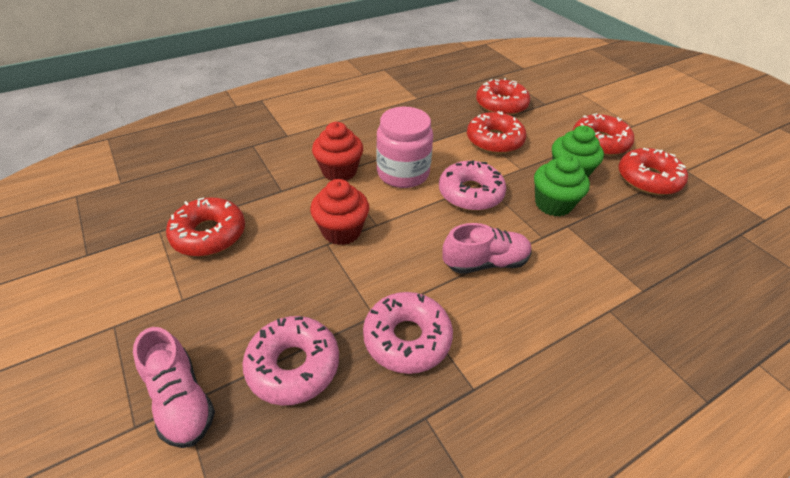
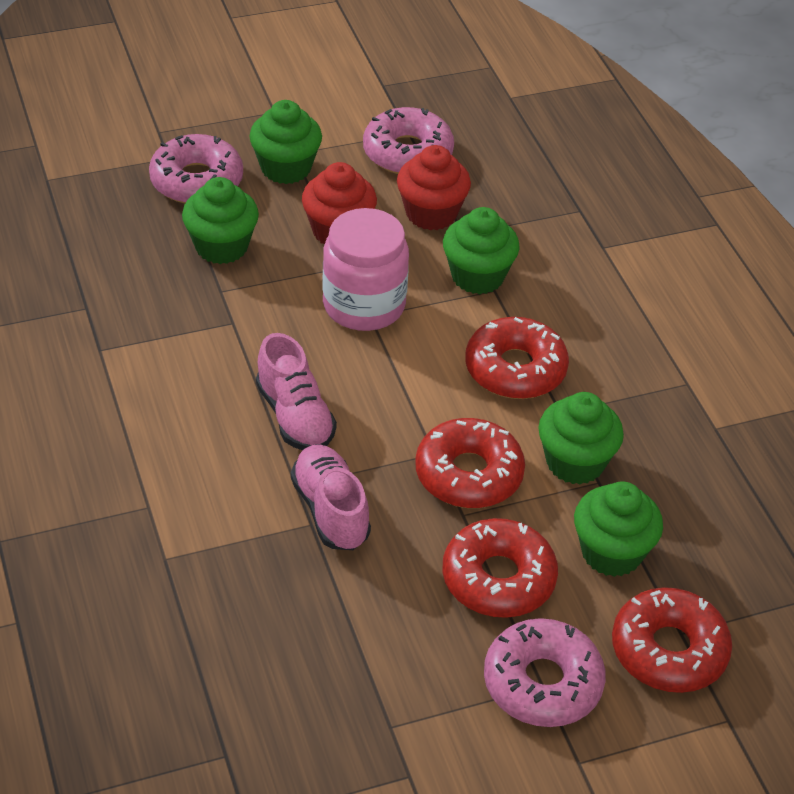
green cupcake: [534,154,590,217] [552,125,604,177] = 2 -> [182,177,259,264] [249,100,322,184] [443,207,520,294] [538,392,624,485] [574,481,663,577] = 5
red donut: [166,197,245,257] [467,111,526,154] [476,78,530,116] [573,113,634,156] [619,148,688,195] = 5 -> [415,418,525,508] [442,518,558,618] [465,317,569,399] [612,587,732,693] = 4

